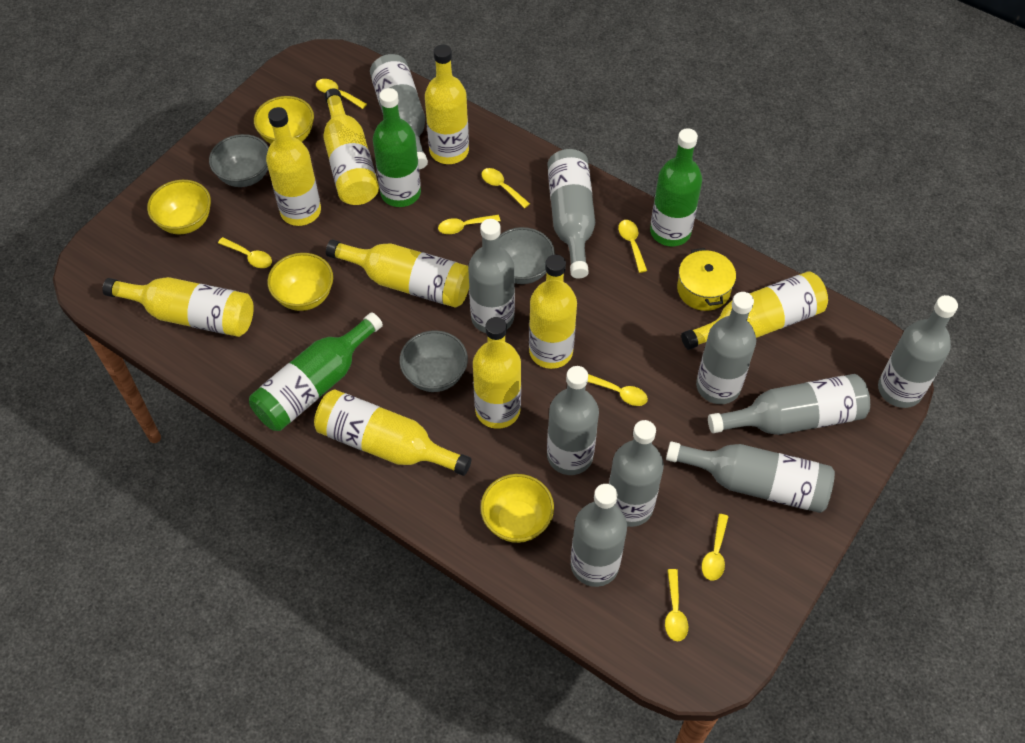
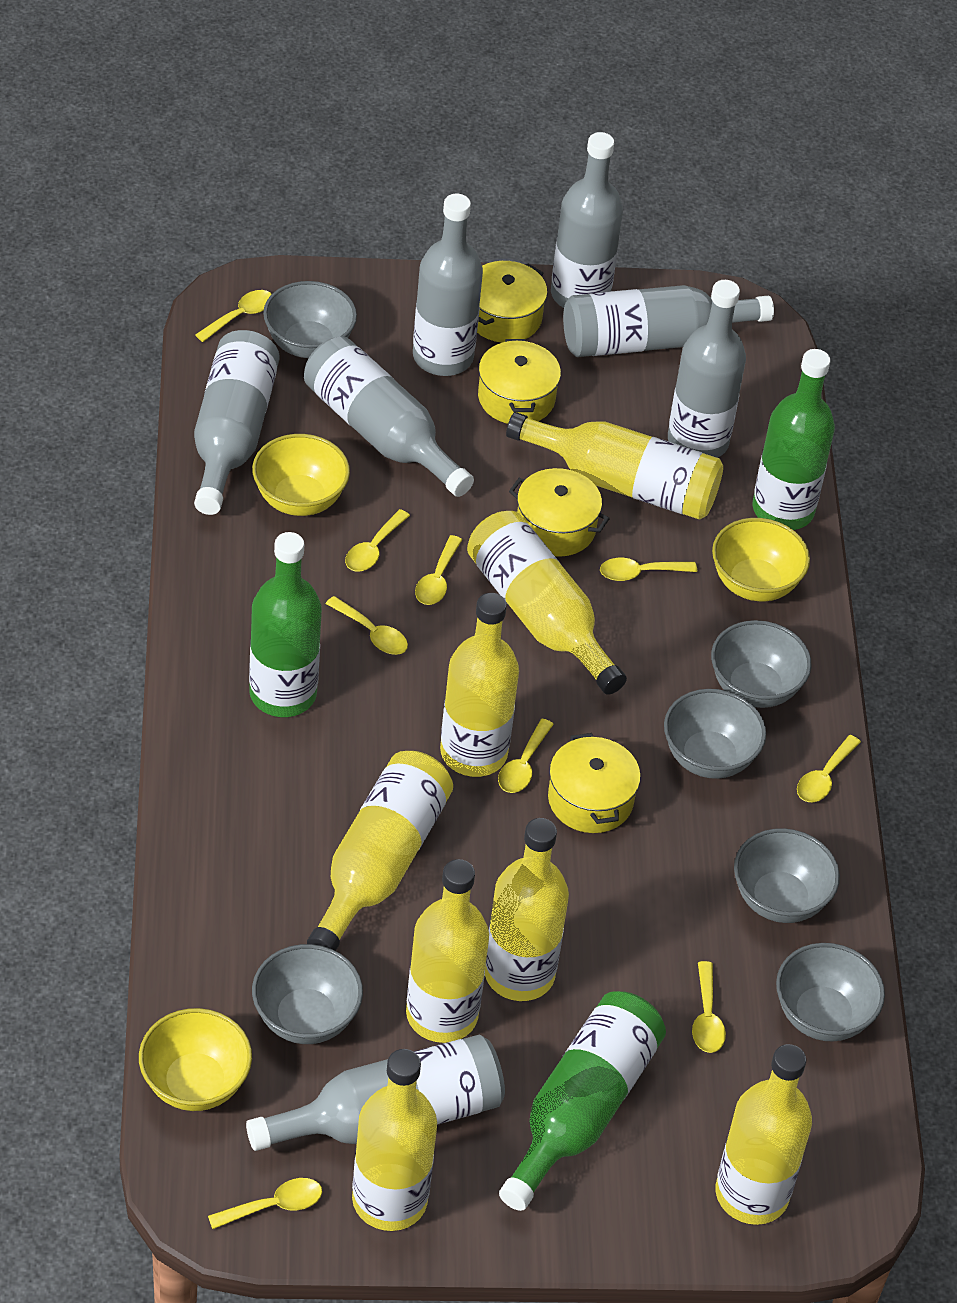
grey bottle: [370,54,428,169] [468,219,515,333] [547,366,599,475] [548,149,595,279] [571,484,627,587] [609,420,664,527] [666,441,835,513] [696,292,756,404] [708,374,870,435] [878,295,958,408] = 10 -> [194,330,280,515] [246,1035,505,1151] [304,336,474,497] [413,194,483,376] [551,132,623,308] [563,285,774,357] [668,280,746,458] = 7
grey bowl: [209,134,269,187] [399,330,468,392] [499,227,555,284] = 3 -> [252,944,363,1044] [263,281,357,358] [664,689,766,779] [711,620,811,708] [734,828,840,923] [776,943,885,1041] = 6
yellow bottle: [102,277,254,337] [266,107,321,226] [314,389,471,476] [323,88,379,205] [326,239,469,308] [425,44,469,164] [473,317,521,429] [529,255,577,369] [681,271,828,350] = 9 -> [307,751,453,951] [352,1049,437,1231] [406,859,489,1043] [440,593,519,777] [467,511,627,695] [485,818,569,1001] [506,412,723,520] [716,1044,812,1225] = 8
yellow bowl: [147,180,211,234] [254,96,314,144] [267,253,333,311] [480,474,554,543] = 4 -> [139,1008,252,1111] [252,434,350,516] [712,518,810,601] = 3
yellow pot: [677,248,736,311] = 1 -> [477,261,547,343] [478,339,561,424] [509,468,610,557] [548,733,641,833] = 4
yellow spoon: [218,237,272,268] [316,79,367,109] [438,215,500,234] [481,168,530,208] [588,374,648,406] [618,220,647,273] [665,569,688,641] [701,514,729,581] = 8 -> [195,290,271,342] [208,1178,322,1229] [326,596,408,655] [345,509,410,571] [415,535,462,605] [498,719,554,793] [600,558,697,581] [692,961,726,1053] [797,735,861,802] = 9

